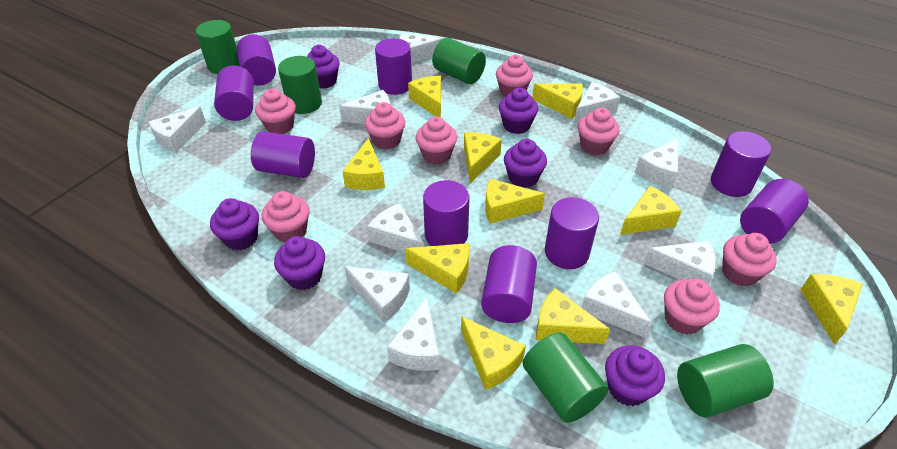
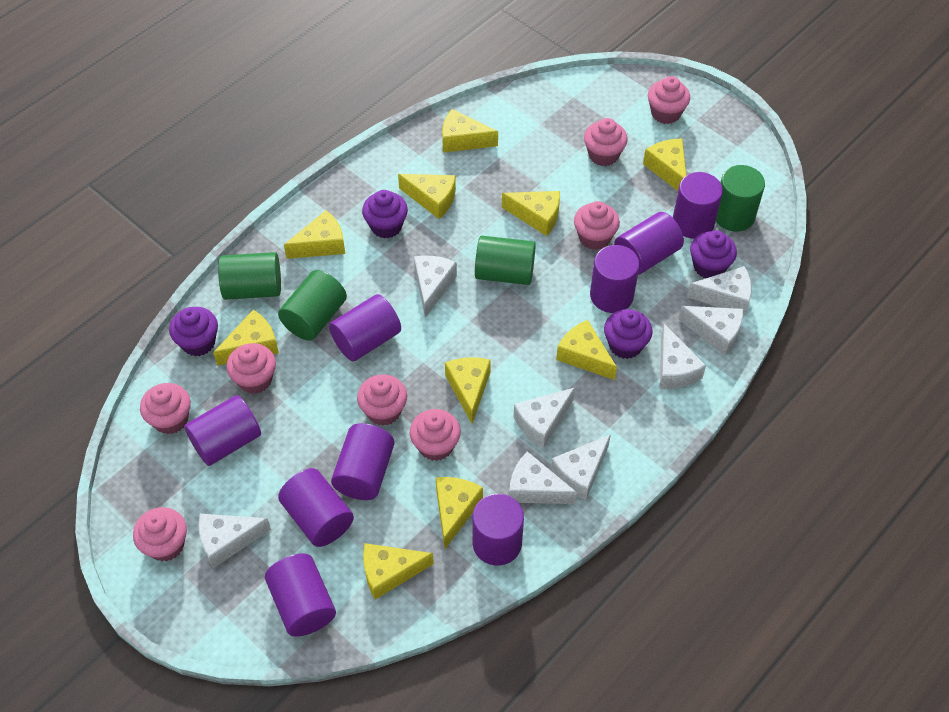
green cylinder: [196,20,239,74] [278,56,322,114] [432,38,486,84] [523,333,608,423] [677,344,774,417] = 5 -> [218,252,281,300] [278,270,347,341] [475,236,536,285] [716,165,765,232] = 4
purple cupcake: [210,198,259,251] [274,236,325,290] [307,45,340,89] [499,88,538,134] [504,139,547,188] [605,345,665,406] = 6 -> [169,307,218,356] [362,190,408,238] [604,309,653,359] [690,230,737,278] = 4
white cheese: [148,107,206,153] [339,90,390,124] [344,266,410,323] [368,203,424,253] [387,297,439,371] [399,33,444,63] [574,82,620,124] [582,271,652,338] [635,138,678,188] [644,241,716,284] = 10 -> [199,514,271,568] [414,256,457,318] [509,451,577,504] [514,387,575,448] [551,434,611,500] [660,324,706,389] [678,306,743,356] [687,266,752,315] = 8

